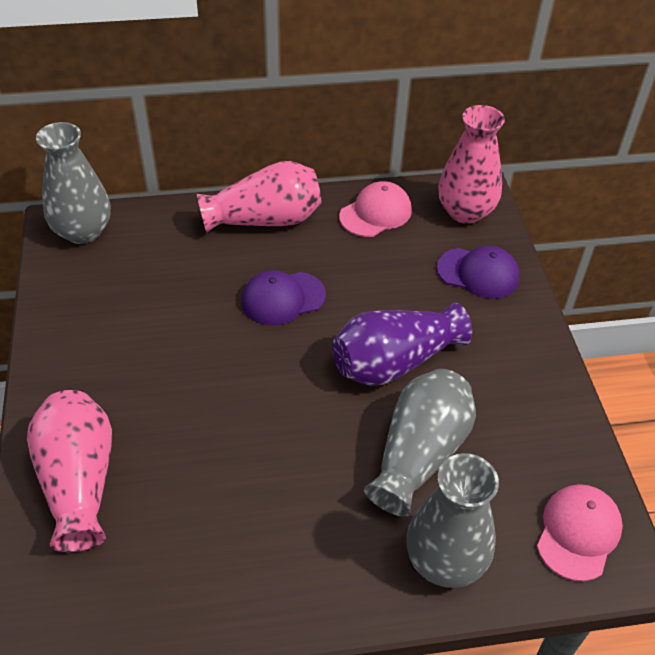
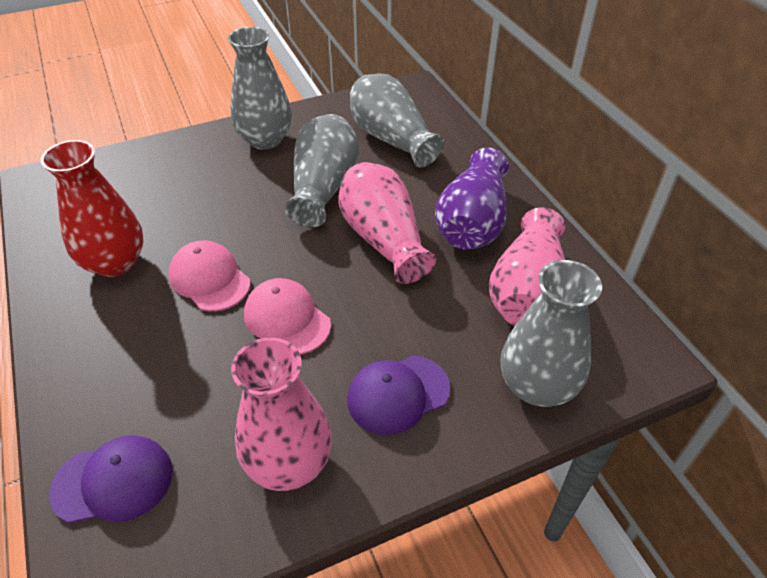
grey vase: [36,122,111,244] [364,369,476,517] [406,453,499,588] = 3 -> [228,27,292,150] [284,114,359,227] [350,73,445,168] [500,260,602,407] = 4
red vase: none = 0 -> [41,140,144,277] = 1

